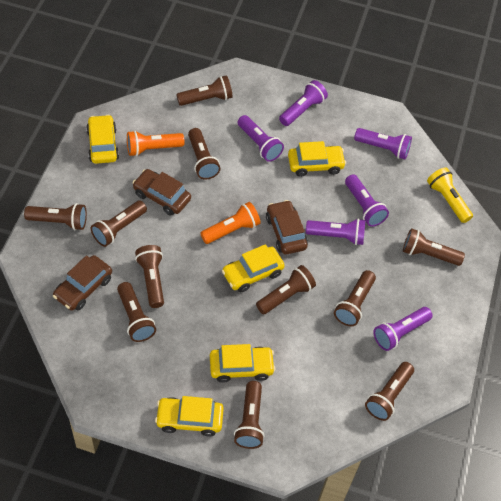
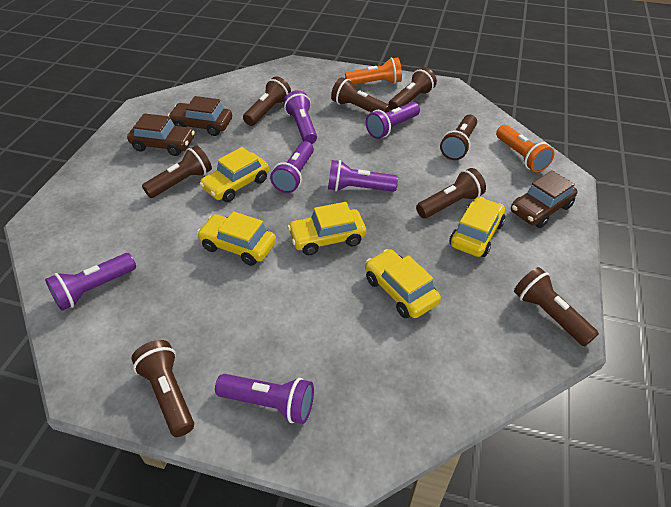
brown flashlight: [24,203,87,230] [91,201,147,247] [117,282,156,342] [135,245,164,308] [176,75,233,106] [188,128,220,180] [234,381,265,449] [256,265,316,314] [334,270,376,326] [365,362,414,421] [403,228,465,266] = 11 -> [131,340,194,437] [142,145,212,198] [243,76,291,126] [331,77,390,113] [388,67,437,111] [416,168,486,218] [440,115,477,160] [514,267,599,346] = 8
yellow flashlight: [427,167,473,223] = 1 -> none = 0

